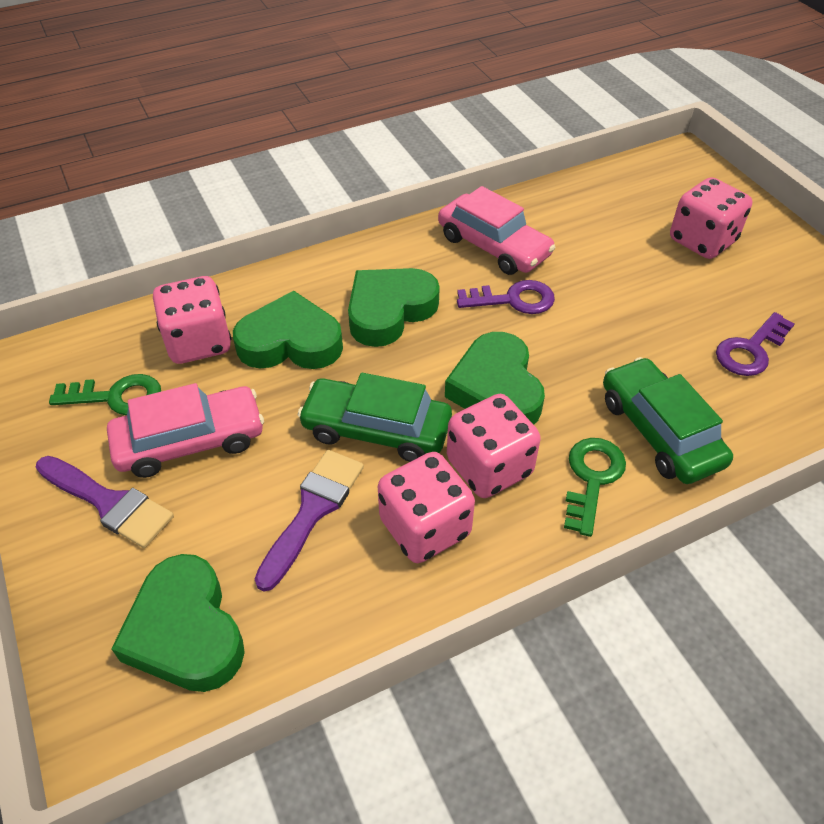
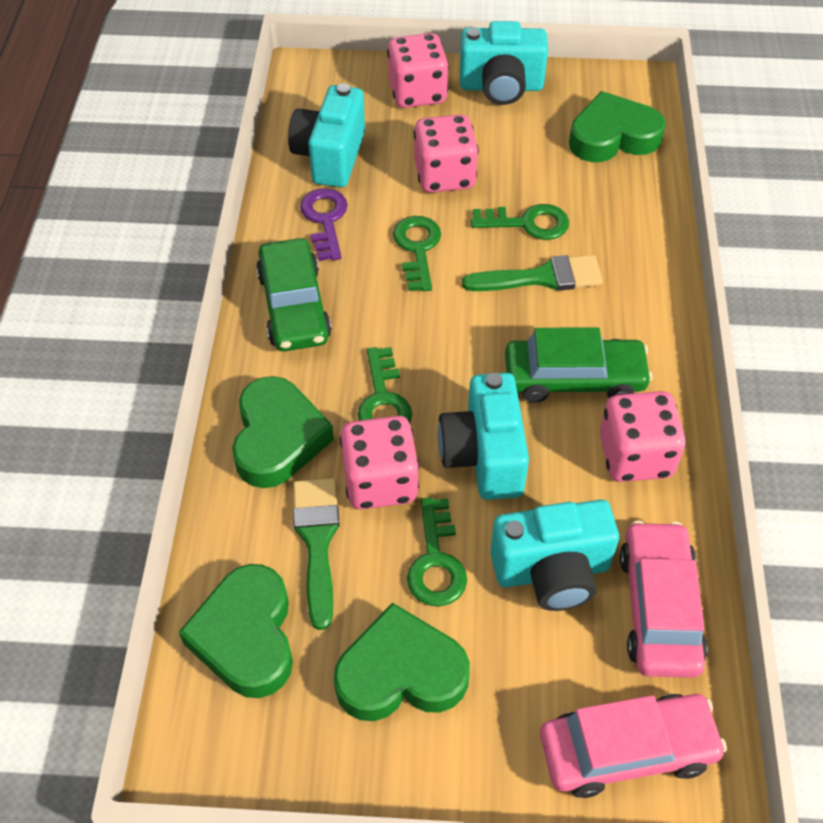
green brush: none = 0 -> [293,478,340,630] [462,255,603,291] = 2
green key: [49,374,161,415] [564,438,626,537] = 2 -> [358,347,412,423] [393,216,441,291] [407,497,467,606] [471,204,569,240] = 4
purple brush: [36,456,174,548] [255,450,364,592] = 2 -> none = 0
purple key: [457,280,555,314] [716,312,794,376] = 2 -> [300,188,348,261] = 1
turquoise camera: none = 0 -> [288,83,365,187] [438,373,529,500] [460,21,548,105] [490,500,619,611] = 4

